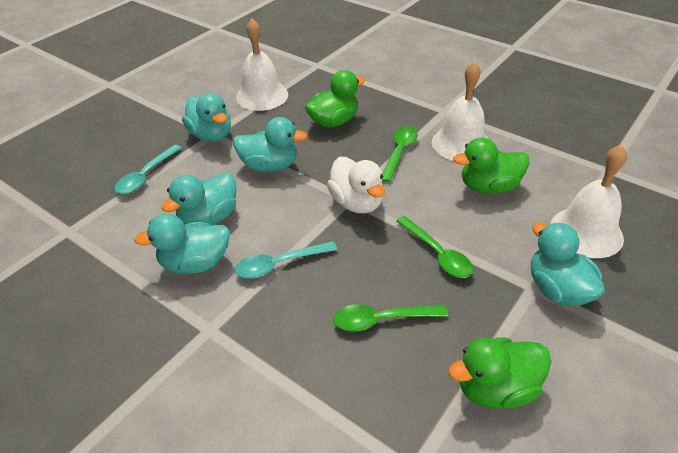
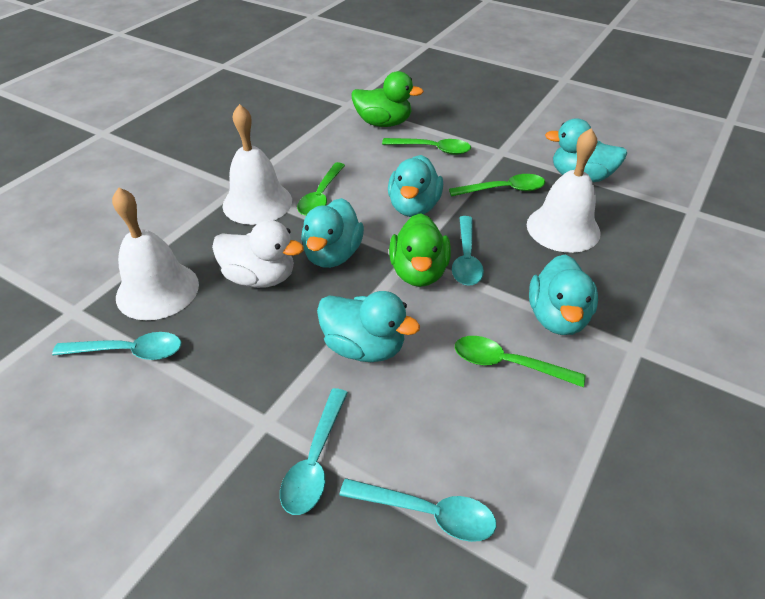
green duck: [305,70,365,128] [448,337,551,409] [453,138,530,194] = 3 -> [351,71,424,127] [389,213,451,287] = 2
green spoon: [333,305,448,331] [382,126,418,182] [396,216,473,278] = 3 -> [297,162,345,216] [382,138,471,155] [449,174,545,197] [455,336,586,387] = 4
turquoise spoon: [115,145,182,194] [235,241,337,279] = 2 -> [52,332,181,360] [280,388,348,515] [339,478,496,542] [452,216,484,286] = 4

